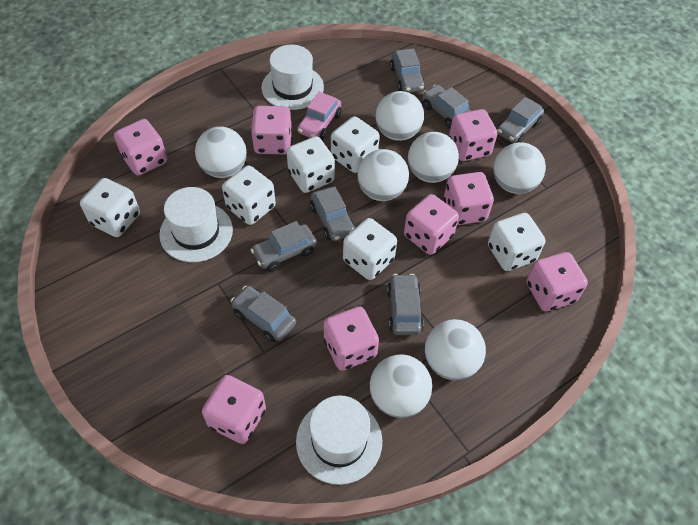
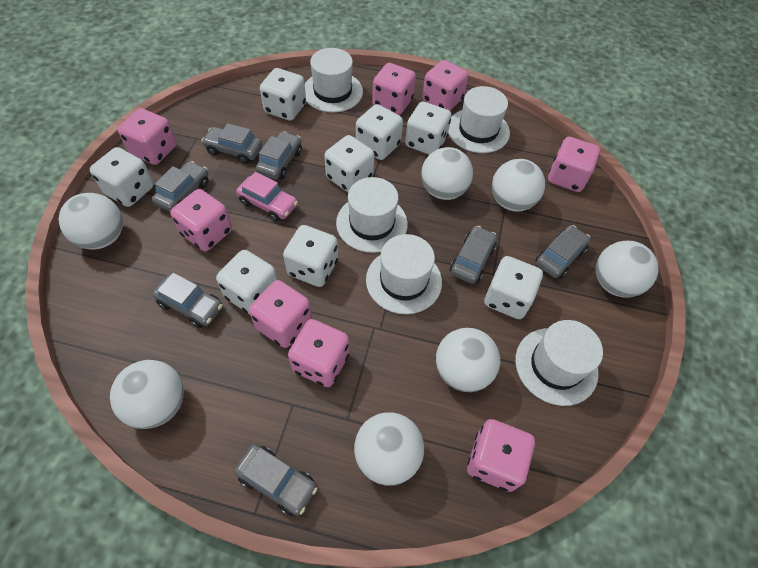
white dice: [80,178,140,237] [222,165,276,225] [287,136,335,193] [331,116,380,173] [343,218,397,280] [488,213,545,271] = 6 -> [90,147,154,207] [216,250,278,314] [260,68,306,121] [283,225,338,287] [324,135,374,192] [356,104,403,160] [405,102,451,155] [484,256,543,319] = 8
white hat: [159,187,233,262] [262,45,324,110] [296,395,382,485] = 3 -> [305,48,363,112] [336,177,408,253] [366,234,442,314] [448,86,510,153] [515,320,603,406] = 5

